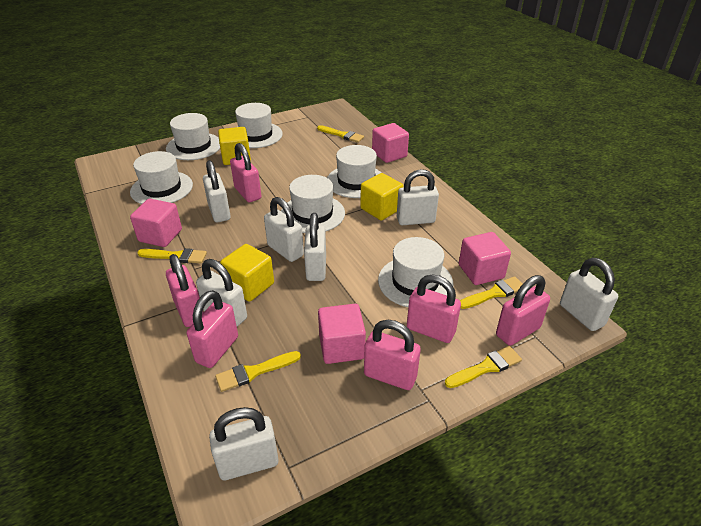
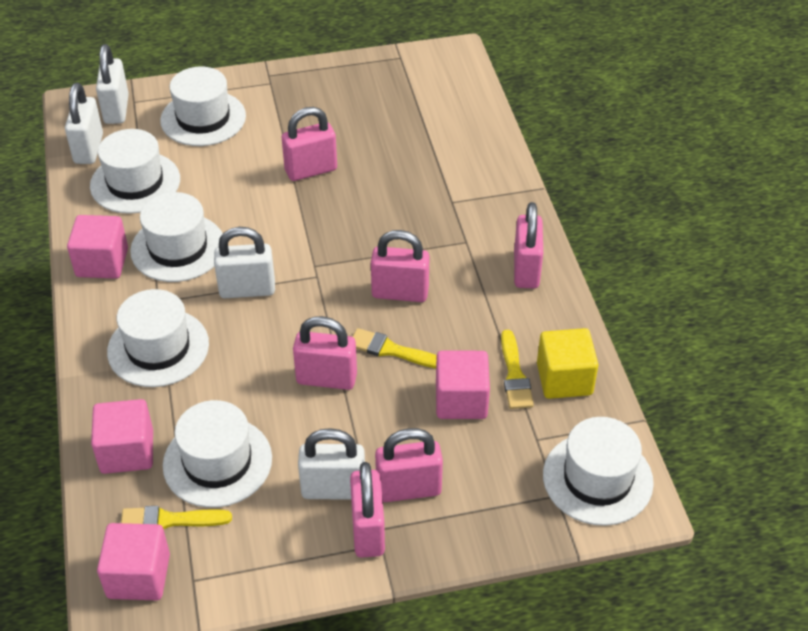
white padlock: [196,259,247,327] [203,160,231,222] [209,407,279,480] [264,197,304,262] [304,213,326,281] [397,169,439,225] [560,258,618,331] = 7 -> [65,83,103,164] [96,44,129,124] [214,227,275,298] [298,428,365,500] = 4
yellow brush: [137,248,207,263] [215,351,301,392] [317,125,364,143] [445,346,522,388] [460,276,522,309] = 5 -> [121,506,232,529] [353,328,437,368] [501,330,534,409] = 3
yellow cube: [218,127,251,165] [220,244,274,302] [360,173,403,220] = 3 -> [537,328,598,399] = 1

